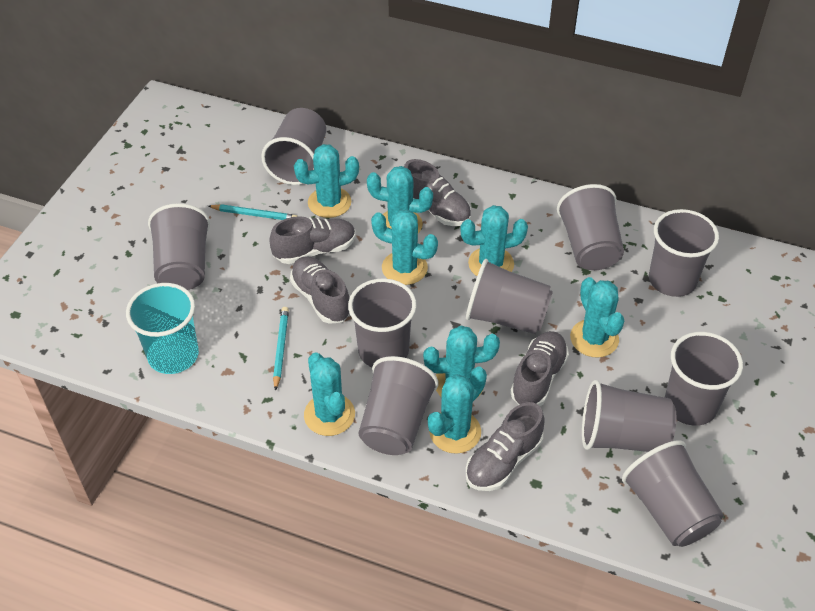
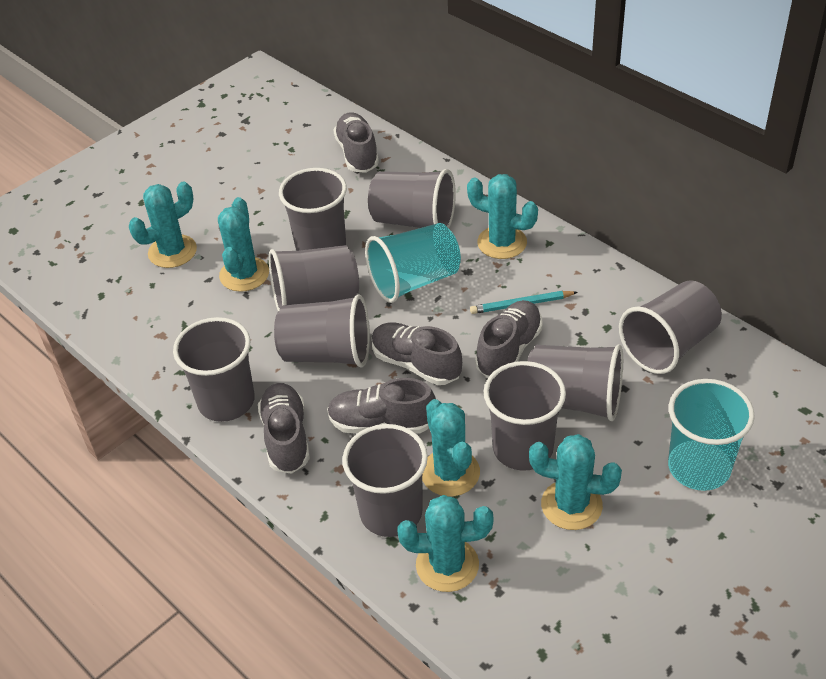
grey cup: [148,203,210,290] [261,108,326,185] [348,278,417,367] [359,356,438,455] [466,259,553,334] [557,184,624,270] [582,380,676,452] [622,440,724,547] [649,209,719,297] [665,332,743,426] = 10 -> [173,317,255,422] [269,245,359,311] [274,294,370,367] [279,168,347,251] [342,424,428,537] [368,169,456,228] [484,361,566,471] [527,344,623,421] [619,280,722,374] = 9
turquoise cactus: [294,144,359,218] [304,352,355,436] [367,166,433,233] [371,210,438,285] [423,326,500,398] [428,367,487,454] [460,205,528,276] [570,277,624,358] = 8 -> [129,182,197,268] [218,197,269,292] [397,495,493,592] [422,399,480,496] [467,174,538,259] [529,434,622,530] = 6
turquoise cup: [126,283,199,374] = 1 -> [365,223,461,303] [668,379,755,491] = 2
turquoise pencil: [208,204,298,220] [273,307,289,391] = 2 -> [470,291,578,314] = 1

